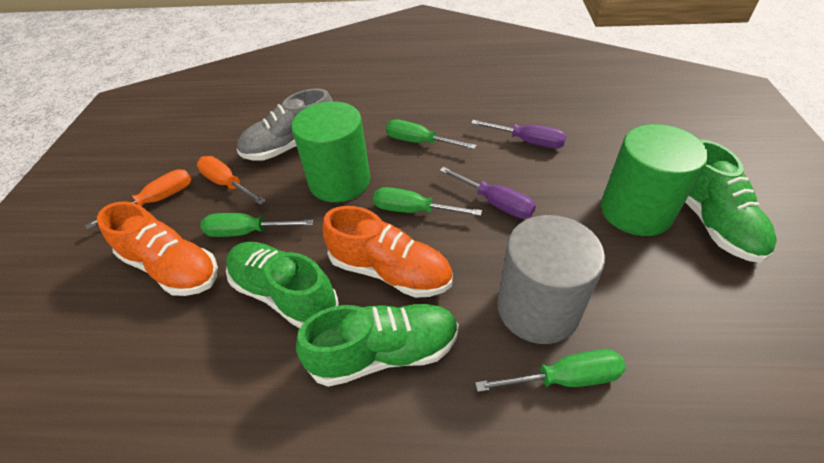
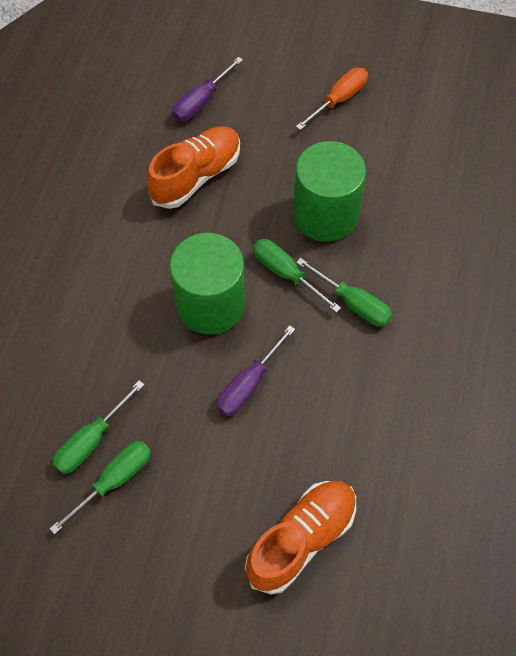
green shoe: [226,242,339,328] [296,304,459,387] [685,140,777,263] = 3 -> none = 0
grey cylinder: [497,215,605,344] = 1 -> none = 0
grey shoe: [237,88,333,161] = 1 -> none = 0
orange screwdriver: [85,169,191,230] [197,156,266,205] = 2 -> [296,67,368,130] = 1

